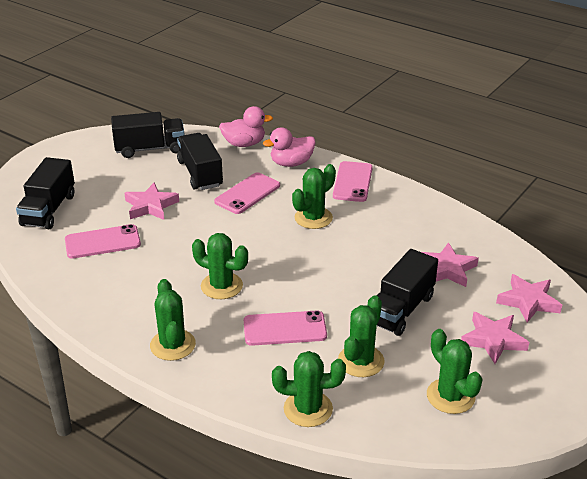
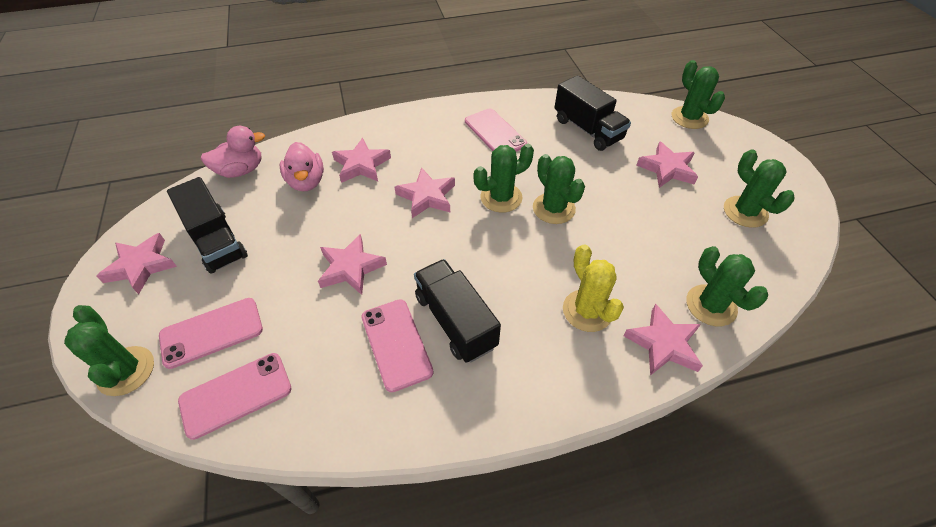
black truck: [16,157,75,229] [111,112,185,158] [177,133,223,190] [377,249,438,336] = 4 -> [167,177,248,274] [414,259,501,363] [554,75,631,151] = 3
pink star: [124,182,179,220] [422,242,479,287] [461,312,529,364] [496,274,562,323] = 4 -> [97,233,177,294] [318,234,387,295] [332,138,391,183] [395,167,455,218] [623,303,703,376] [636,141,698,188] = 6
yellow cactus: none = 0 -> [563,244,624,332] = 1

